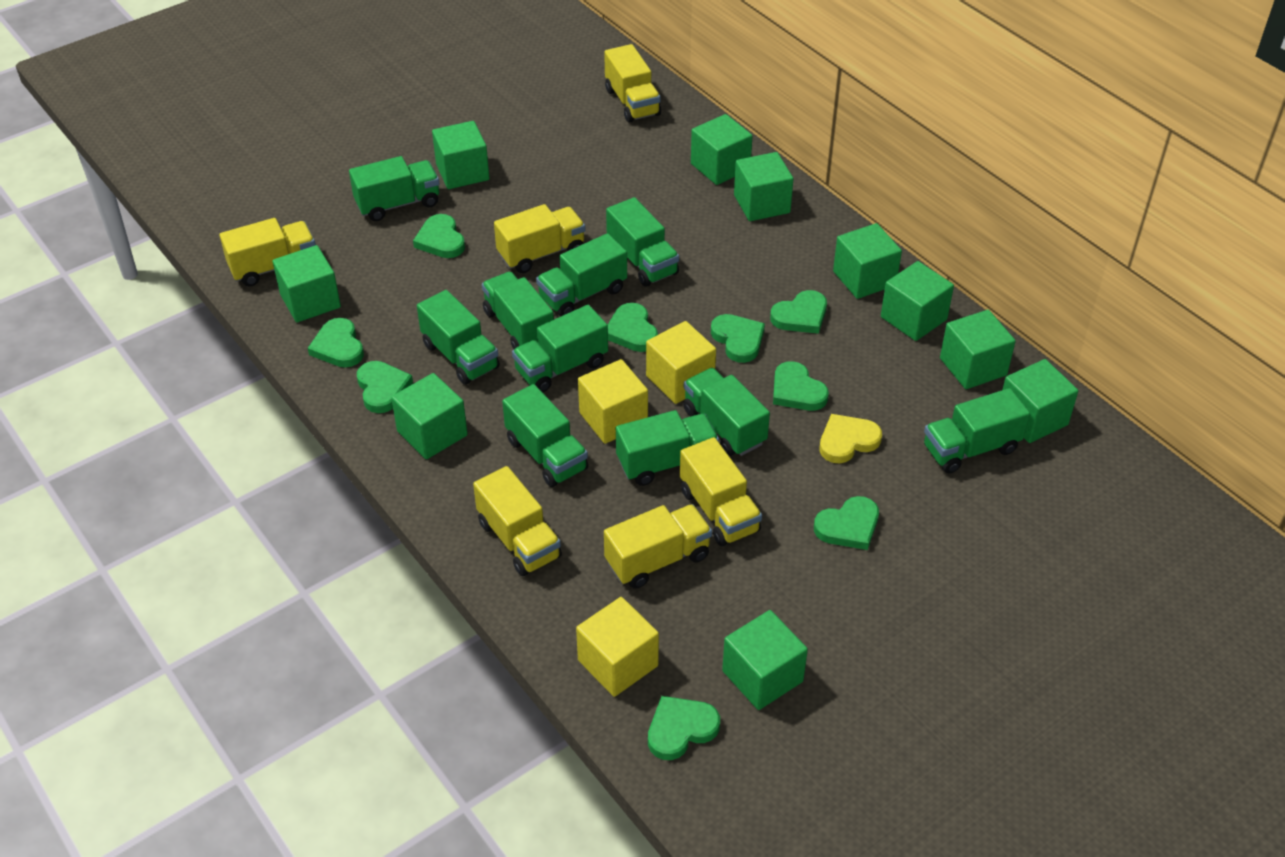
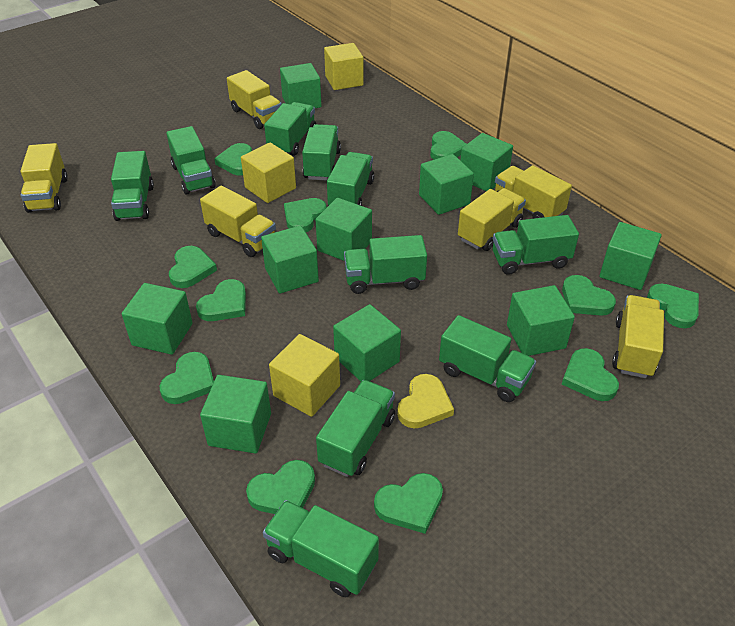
green heart: [308,318,364,367] [357,361,413,413] [413,214,465,258] [608,303,658,352] [648,696,720,760] [711,314,765,363] [770,290,827,334] [773,361,829,411] [814,496,879,550] = 9 -> [160,352,214,404] [169,246,217,288] [196,279,246,321] [214,143,252,176] [246,460,315,514] [284,198,326,232] [374,473,443,534] [430,131,467,160] [562,275,616,316] [562,348,619,401] [647,284,699,328] = 11

